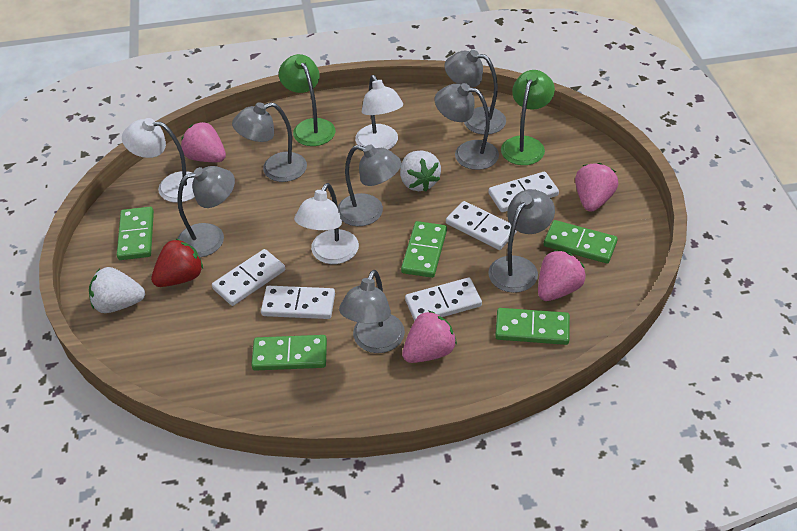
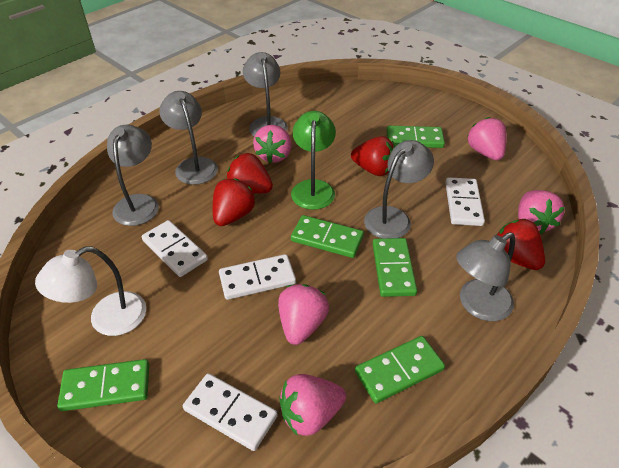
green lamp: [279,54,335,146] [501,70,555,165] = 2 -> [291,111,336,210] = 1
grey lamp: [177,166,235,257] [232,102,307,182] [338,144,402,226] [339,270,405,353] [435,83,499,170] [445,50,506,135] [488,189,555,293] = 7 -> [107,125,159,226] [159,91,218,185] [243,52,288,136] [364,140,434,238] [456,232,515,321] = 5
pink strawberry: [181,122,226,162] [402,311,457,363] [538,250,585,301] [575,163,618,212] = 4 -> [253,125,292,163] [278,284,329,345] [279,374,346,436] [467,117,507,160] [518,190,565,234] = 5
red strawberry: [151,239,203,287] = 1 -> [213,178,255,226] [226,153,273,193] [351,136,395,176] [497,219,545,270] = 4
white domino: [212,249,285,306] [261,286,335,319] [405,278,482,321] [446,201,517,250] [488,172,559,212] = 5 -> [142,220,208,277] [183,373,278,451] [219,254,296,300] [445,177,485,226] = 4
white lamp: [122,118,195,203] [294,183,359,264] [355,75,403,150] = 3 -> [35,247,146,336] = 1
white strawberry: [89,267,145,313] [400,151,441,192] = 2 -> none = 0

